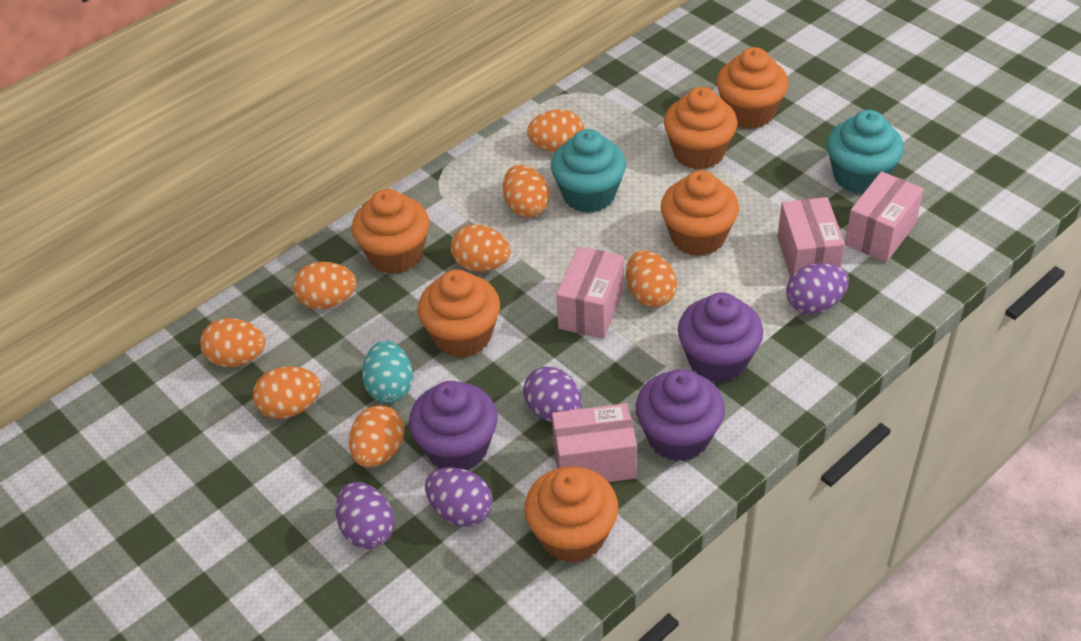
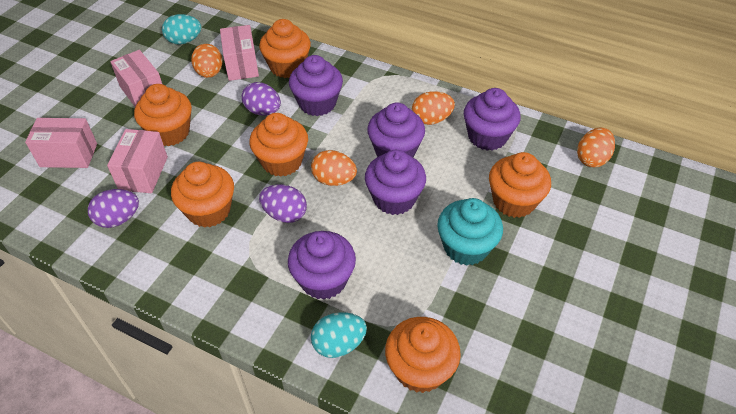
orange egg: [200,318,265,367] [253,366,321,419] [293,262,356,310] [349,405,404,467] [451,225,511,271] [503,165,550,217] [527,109,584,152] [626,251,677,307] = 8 -> [191,44,223,78] [311,150,357,186] [412,91,455,125] [577,128,615,167] = 4
purple cupcake: [409,381,498,470] [635,369,725,462] [678,292,763,383] = 3 -> [288,231,356,300] [289,55,343,116] [365,150,426,215] [367,102,425,157] [464,88,521,150] = 5
purple egg: [335,482,395,549] [425,467,493,527] [523,367,582,422] [786,263,849,314] = 4 -> [88,189,139,228] [242,82,281,116] [259,185,307,223] = 3
turquoise cupcake: [551,129,626,213] [827,110,904,194] = 2 -> [437,198,503,266] = 1
turquoise egg: [362,341,413,403] = 1 -> [162,14,201,44] [311,312,367,358] = 2

